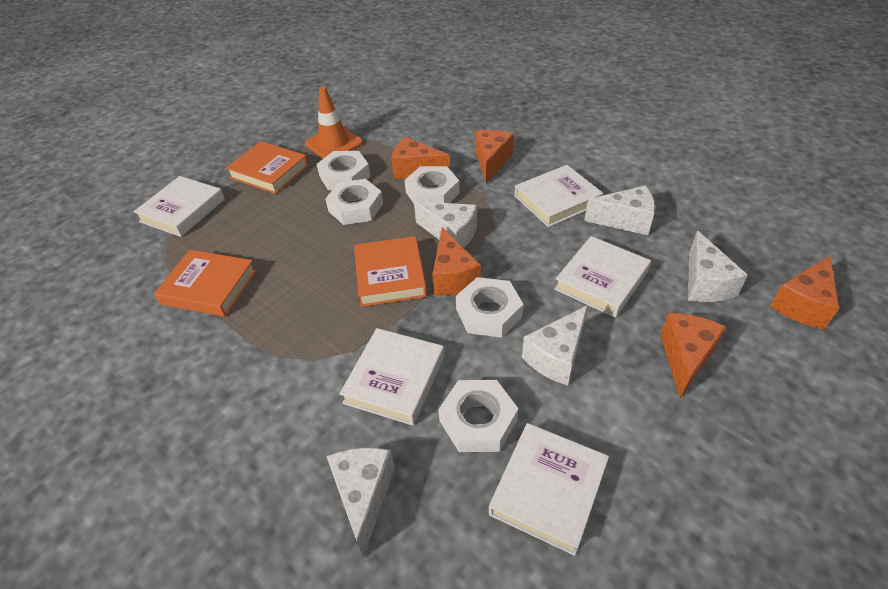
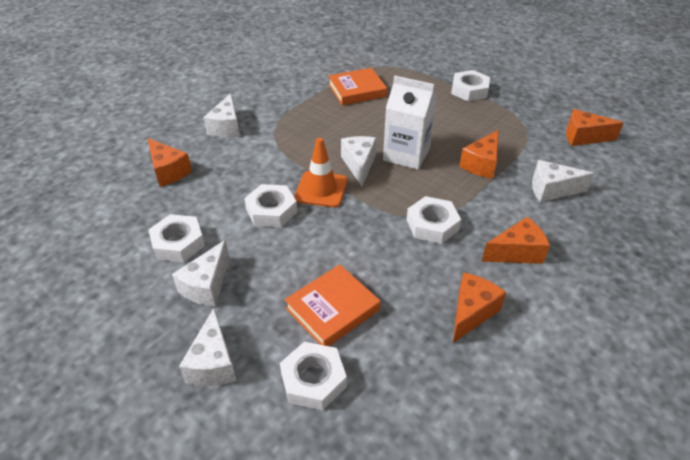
orange book: [154,250,257,317] [226,141,309,194] [354,236,427,307] = 3 -> [285,264,380,346] [328,68,387,105] = 2
white book: [134,176,225,237] [339,328,444,425] [489,423,609,556] [515,165,603,227] [554,236,651,318] = 5 -> none = 0
white carton: none = 0 -> [383,76,437,170] = 1

